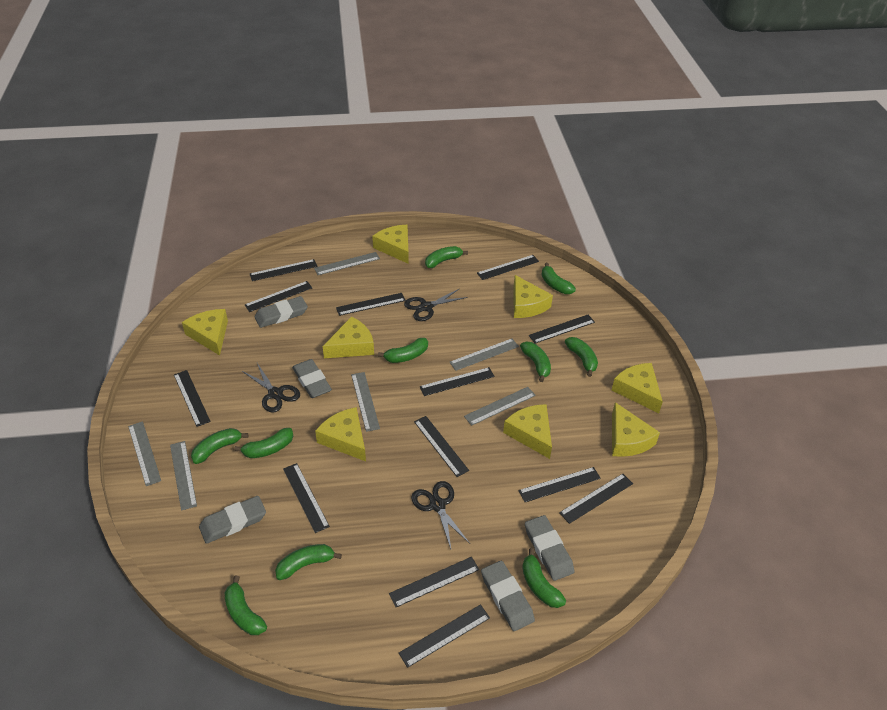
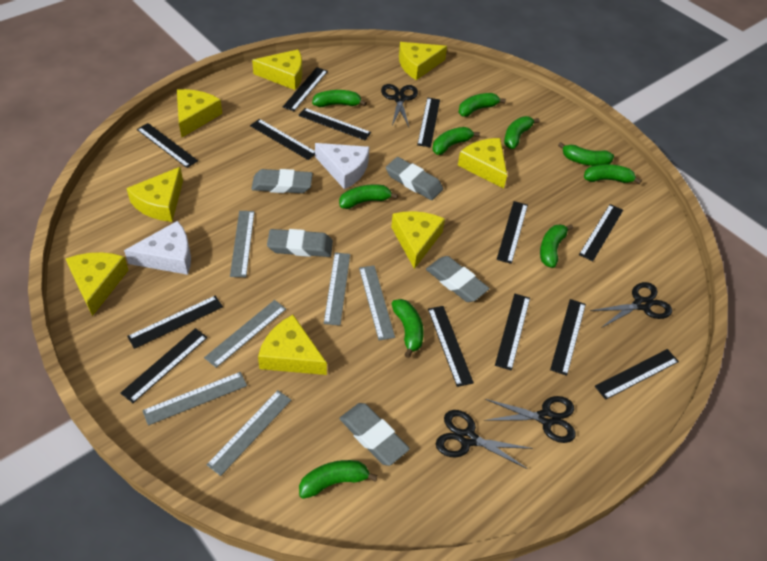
black scissors: [242,363,300,413] [404,288,468,321] [411,481,470,549] = 3 -> [381,84,418,127] [436,410,533,469] [484,396,576,443] [590,282,672,328] = 4
white cheese: none = 0 -> [124,221,191,275] [315,143,369,189] = 2

